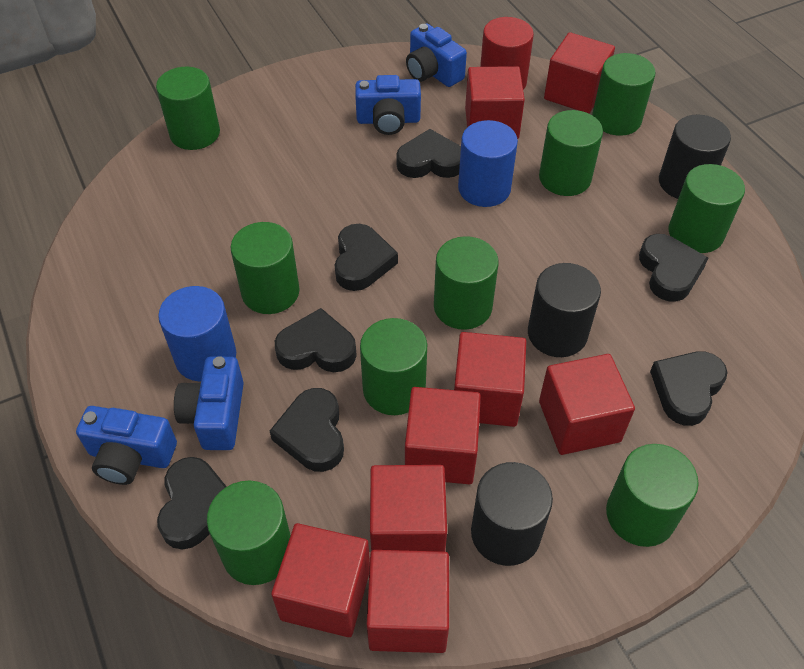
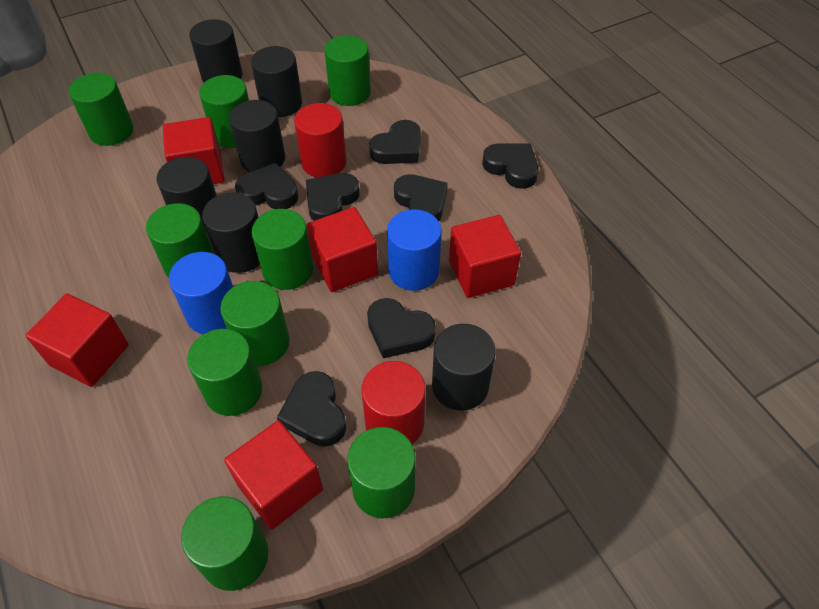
black cylinder: [471,462,553,566] [528,263,601,357] [659,115,731,199] = 3 -> [156,157,217,232] [189,19,243,82] [202,193,260,273] [229,100,285,172] [251,46,302,117] [432,324,495,411] = 6
blue camera: [76,406,177,485] [174,356,244,450] [355,75,421,135] [406,24,467,87] = 4 -> none = 0
red cube: [271,523,370,637] [367,550,449,653] [370,465,447,552] [405,387,481,484] [454,332,527,427] [465,66,525,139] [539,354,635,455] [544,32,615,113] = 8 -> [26,294,129,387] [163,117,225,184] [224,420,323,530] [307,207,378,292] [449,215,521,298] = 5
red cylinder: [480,17,534,90] = 1 -> [294,103,346,178] [361,361,425,444] = 2

